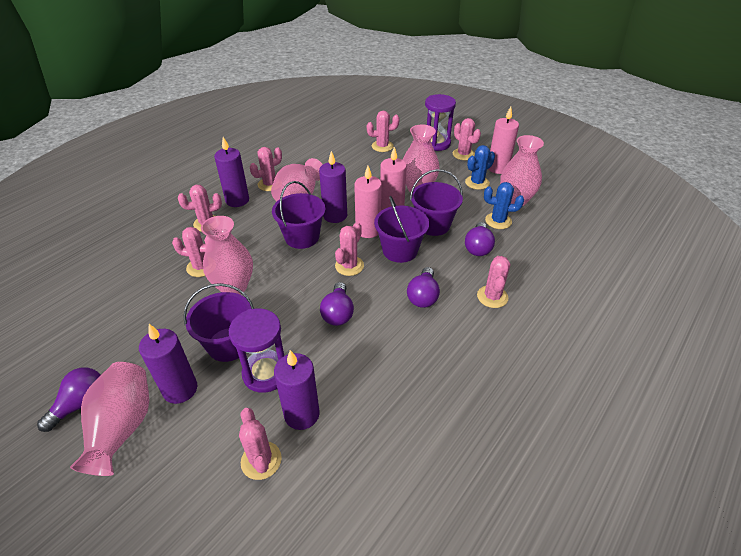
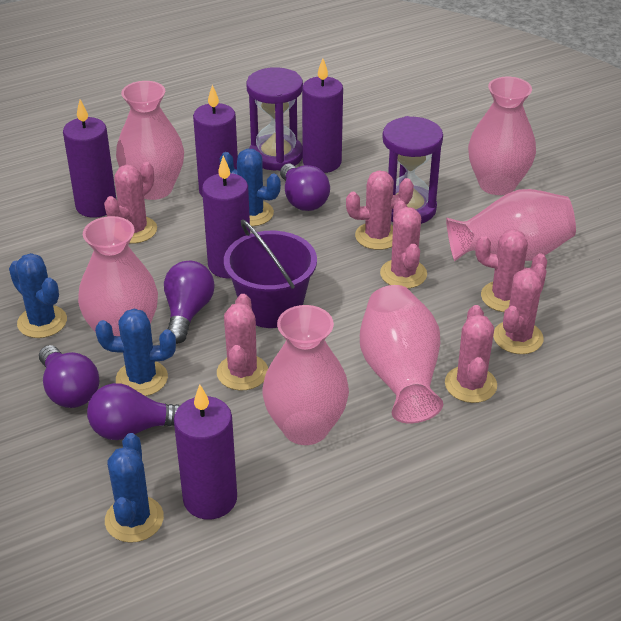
blue cactus: [465,145,495,190] [484,182,524,229] = 2 -> [9,253,67,338] [95,309,176,396] [105,433,164,543] [220,149,281,226] = 4
pink cactus: [172,227,209,277] [178,185,222,232] [239,408,282,480] [250,147,282,191] [335,222,364,276] [367,111,400,152] [453,118,481,160] [477,256,510,308] = 8 -> [104,162,157,244] [217,294,268,391] [346,170,414,250] [380,201,427,289] [445,305,497,403] [475,229,547,312] [493,263,547,354] = 7
pink candle: [354,166,382,238] [380,147,407,211] [488,107,519,174] = 3 -> none = 0
pink vase: [70,362,149,476] [201,216,253,294] [271,158,323,202] [402,124,440,193] [500,135,544,206] = 5 -> [78,216,158,336] [116,81,184,200] [262,305,349,445] [360,285,443,423] [446,189,576,261] [468,77,536,195] = 6
purple bucket: [183,283,254,362] [272,181,325,249] [374,196,429,263] [410,169,463,236] = 4 -> [224,220,317,328] = 1
purple candle: [139,324,197,404] [214,137,249,207] [274,350,320,430] [319,151,347,223] = 4 -> [63,99,116,218] [174,385,237,520] [193,85,238,197] [202,155,250,278] [302,58,343,173] = 5

